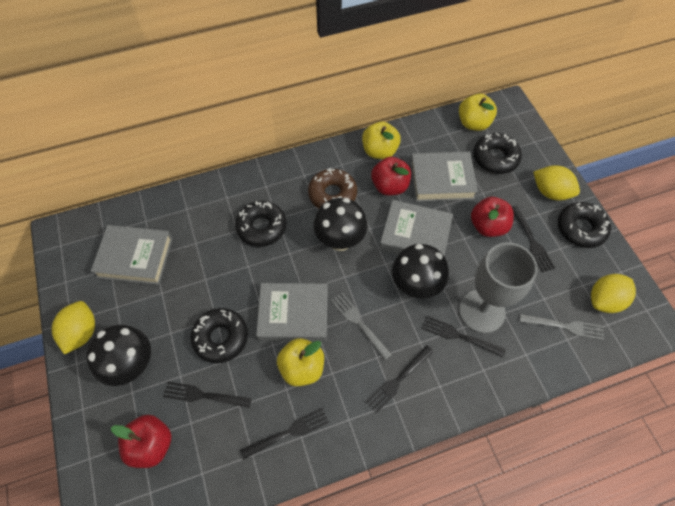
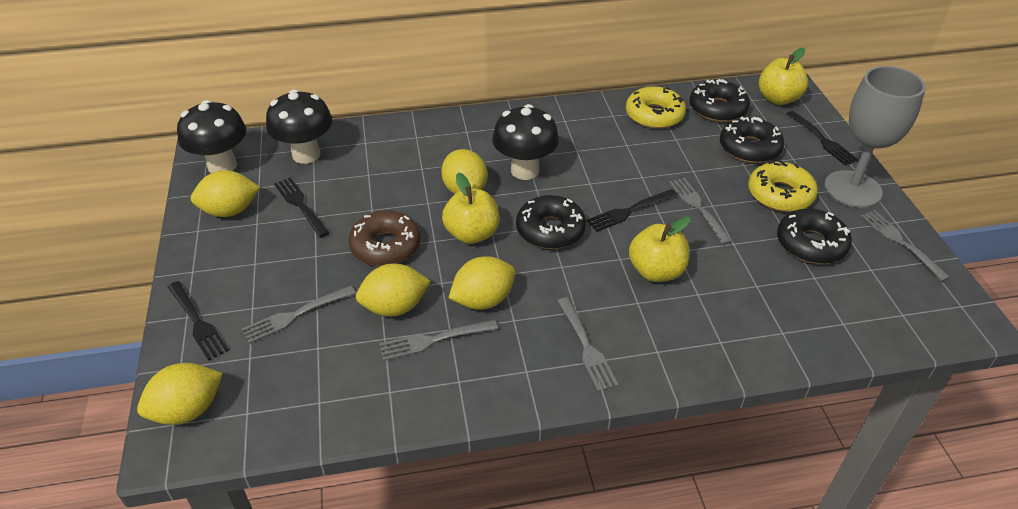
black fork: [163,381,252,408] [240,408,329,460] [365,345,434,414] [421,315,506,357] [512,206,555,273] = 5 -> [168,281,229,361] [274,178,329,238] [586,189,678,232] [787,111,859,166] = 4
grey book: [91,225,173,285] [256,283,328,342] [380,200,453,256] [410,152,478,202] = 4 -> none = 0
grey fork: [331,292,392,360] [520,314,604,340] = 2 -> [242,286,356,344] [379,320,498,361] [558,297,619,392] [669,178,732,245] [860,210,950,282] = 5
red apple: [111,415,171,468] [371,157,411,196] [471,197,514,237] = 3 -> none = 0
yellow donut: none = 0 -> [626,86,686,129] [748,160,818,212] = 2
yellow lemon: [52,301,95,354] [533,165,580,200] [591,274,636,313] = 3 -> [137,363,223,425] [191,170,260,217] [356,264,431,316] [441,149,487,194] [449,256,515,310] = 5

